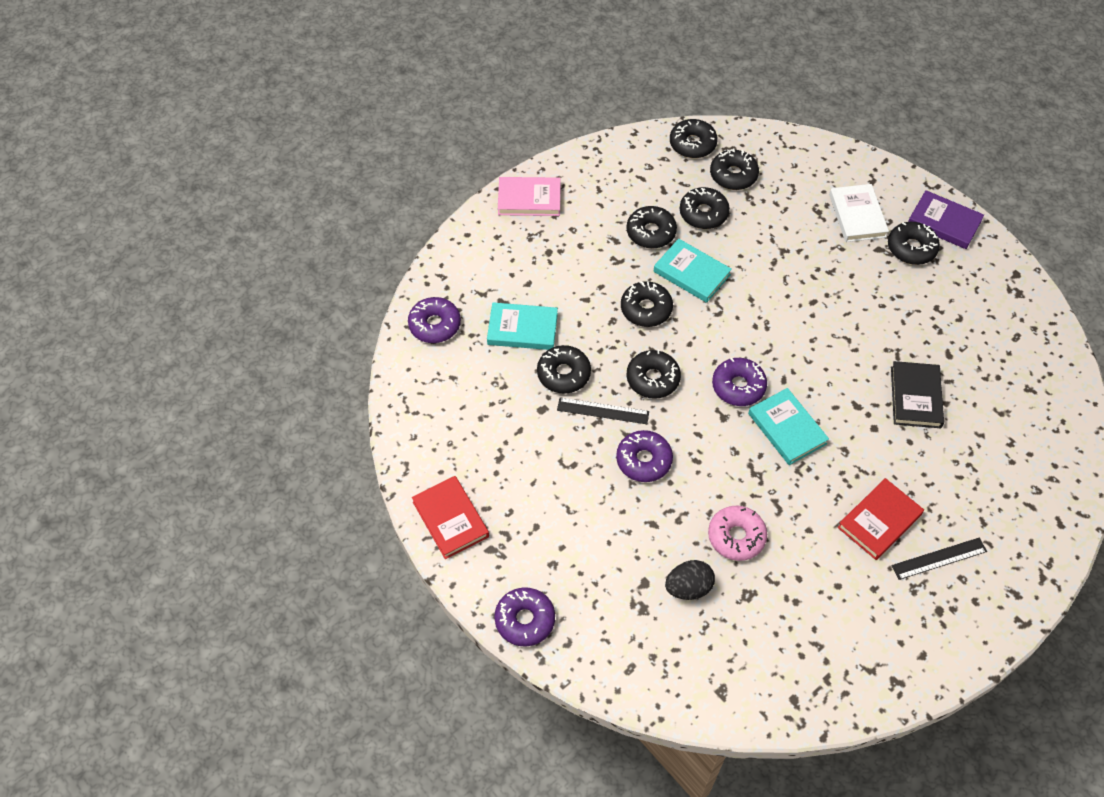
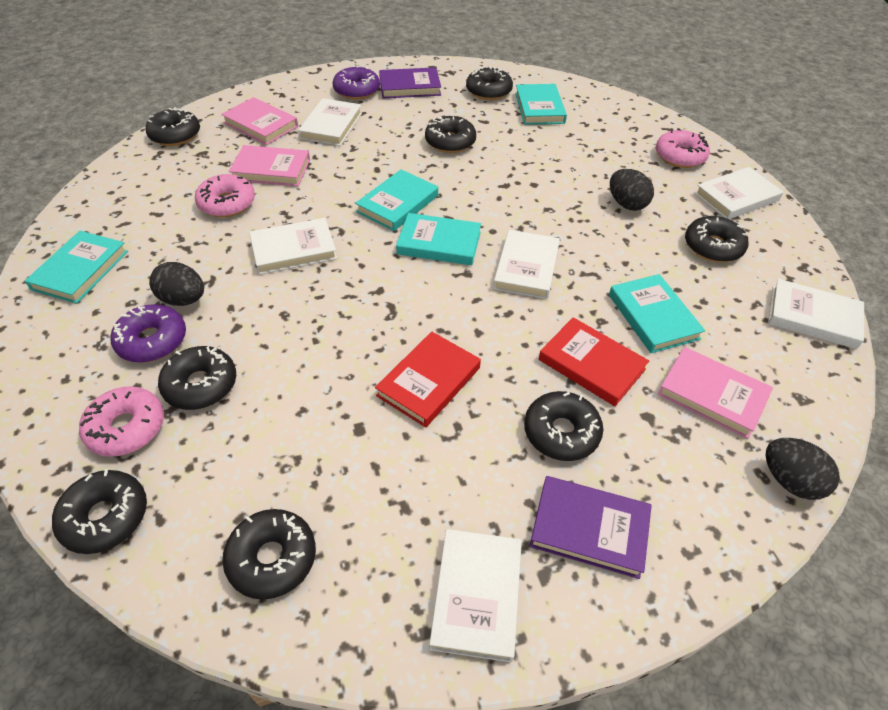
black book: [891,361,944,428] = 1 -> none = 0
black egg: [665,560,715,600] = 1 -> [149,262,204,306] [610,169,654,211] [766,438,840,500] = 3
black ruler: [557,397,649,424] [892,538,987,580] = 2 -> none = 0
pink book: [498,177,561,216] = 1 -> [221,97,298,145] [229,145,310,186] [658,347,773,439] = 3
pink donut: [708,506,767,561] = 1 -> [79,386,164,457] [195,174,255,217] [656,128,710,168] = 3
purple book: [908,190,984,249] = 1 -> [379,67,441,98] [530,476,652,579] = 2
purple donut: [408,297,461,343] [494,588,555,646] [616,430,673,482] [712,358,767,406] = 4 -> [110,304,186,363] [333,66,380,100] = 2
turquoise book: [487,302,558,350] [654,238,732,303] [748,388,829,465] = 3 -> [25,231,128,304] [355,169,438,231] [396,213,481,265] [515,84,567,125] [609,274,705,353] = 5
white book: [829,184,889,242] = 1 -> [249,218,337,275] [298,98,362,146] [430,529,522,662] [493,230,560,299] [694,167,783,219] [768,279,864,349] = 6

